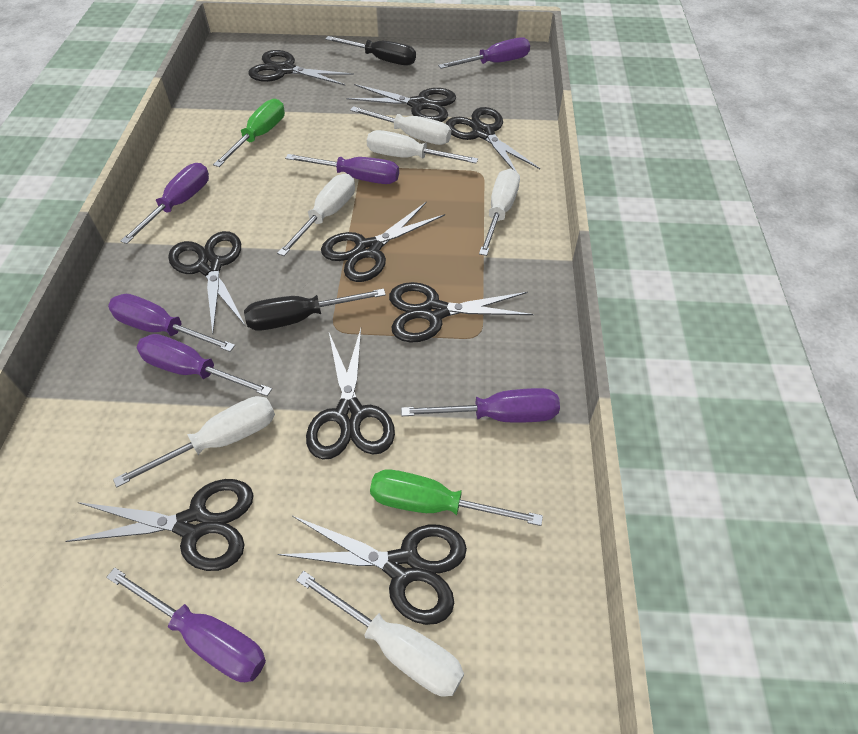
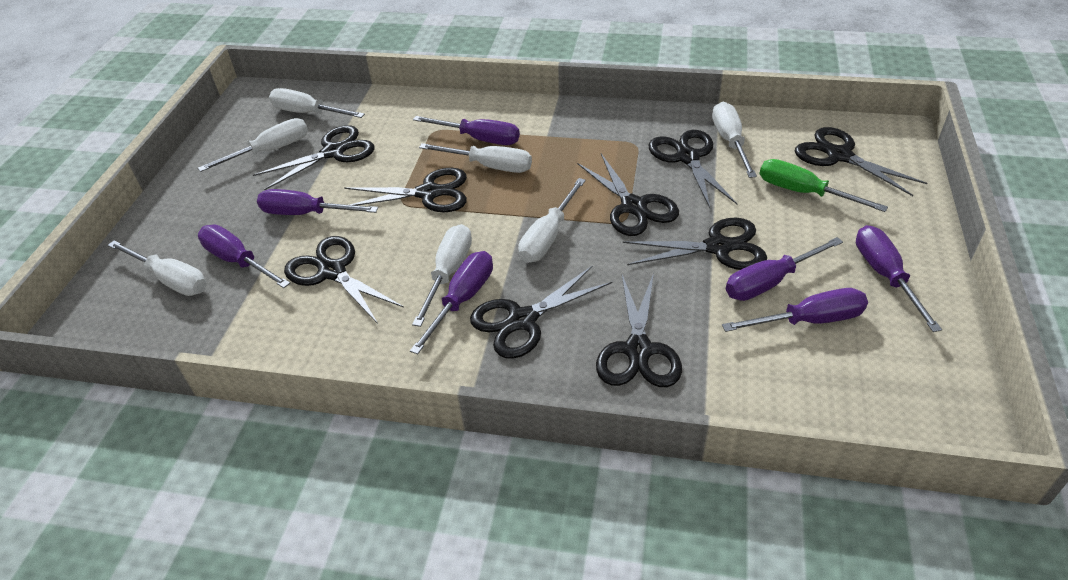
black screwdriver: [244,288,386,331] [325,36,416,65] = 2 -> none = 0
green screwdriver: [213,99,285,167] [370,469,543,526] = 2 -> [760,159,888,212] = 1
white screwdriver: [113,396,275,487] [277,174,355,256] [296,571,464,697] [350,106,451,145] [367,130,478,163] [479,169,520,256] = 6 -> [108,241,207,296] [198,118,308,172] [269,88,365,118] [412,224,472,327] [419,143,532,173] [518,178,586,263] [712,102,757,178] = 7

